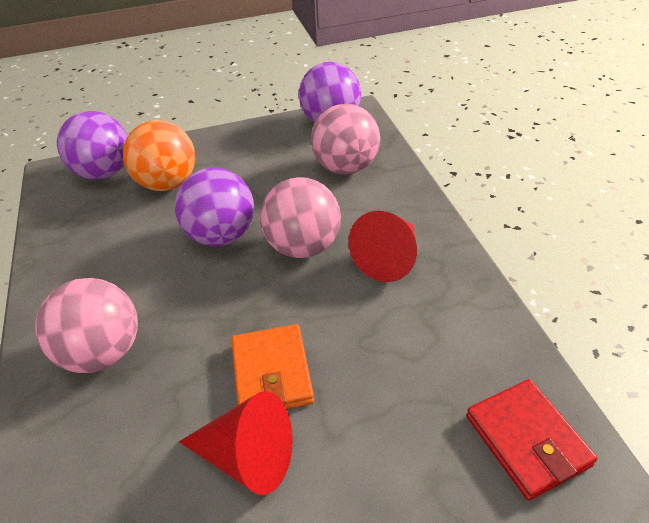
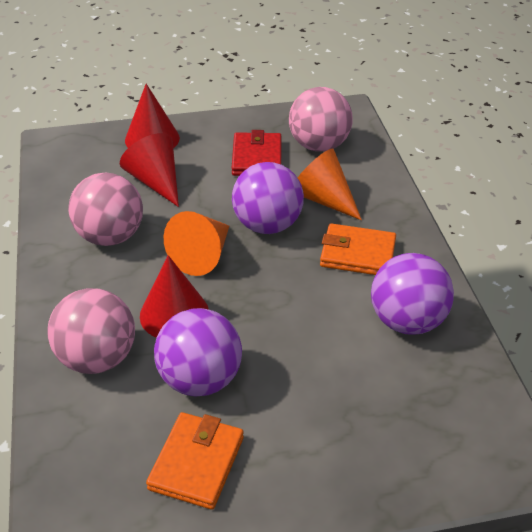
orange ball: [123,120,195,191] = 1 -> none = 0
orange cone: none = 0 -> [164,211,229,276] [298,149,362,220] = 2
orange wallet: [231,324,314,409] = 1 -> [146,412,244,510] [320,223,396,275] = 2
red cone: [179,391,293,495] [349,211,417,282] = 2 -> [120,133,179,207] [125,84,180,148] [140,255,209,338] = 3

